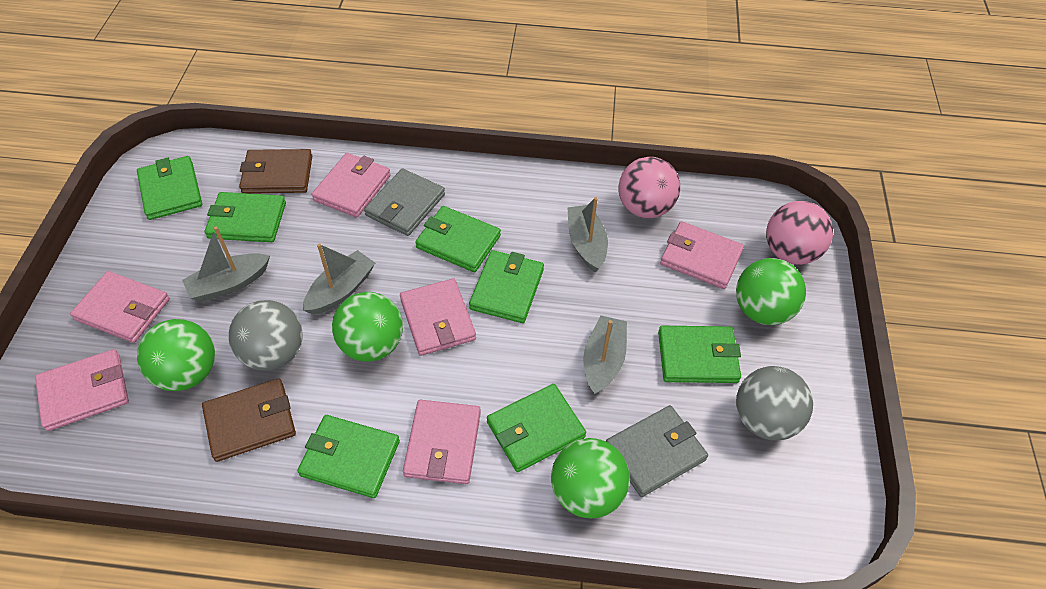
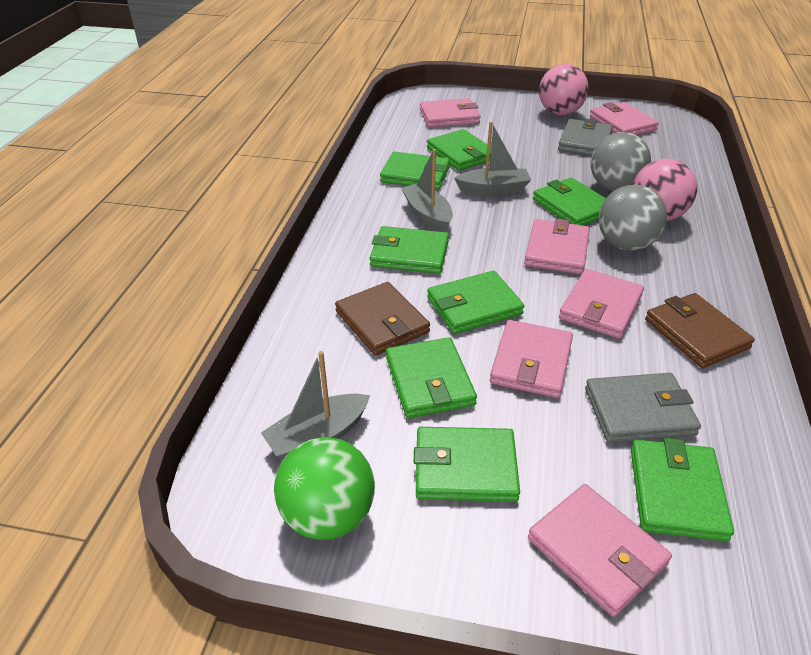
green ball: [137,319,215,391] [332,292,403,362] [551,438,630,518] [736,258,806,325] = 4 -> [274,437,375,540] = 1
green wallet: [137,156,202,220] [205,192,286,242] [298,415,400,498] [415,206,501,272] [469,250,544,323] [487,384,586,472] [658,326,741,383] = 7 -> [370,226,449,274] [380,152,450,190] [386,337,477,418] [414,427,520,502] [427,129,491,171] [427,271,524,334] [533,178,606,226] [631,438,734,542] = 8
grey boat: [182,226,270,302] [303,243,375,315] [567,197,608,272] [583,315,627,395] = 4 -> [261,351,370,460] [401,149,453,232] [454,122,531,195] = 3

